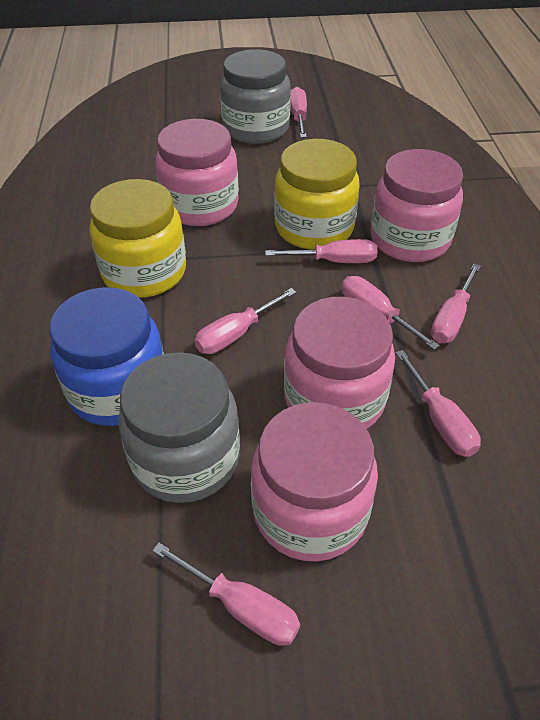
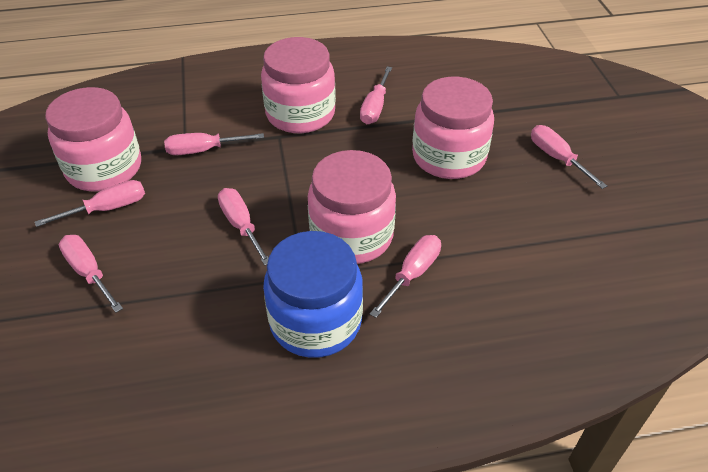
grey jar: [118,352,240,503] [220,49,291,144] = 2 -> none = 0
yellow jar: [90,179,186,298] [274,139,360,250] = 2 -> none = 0

